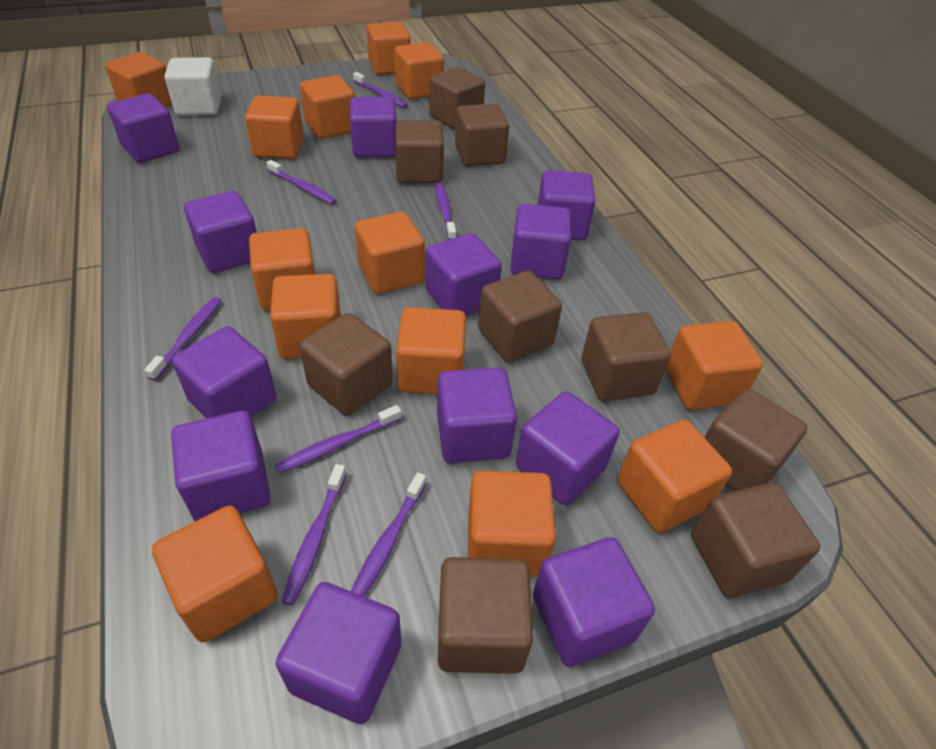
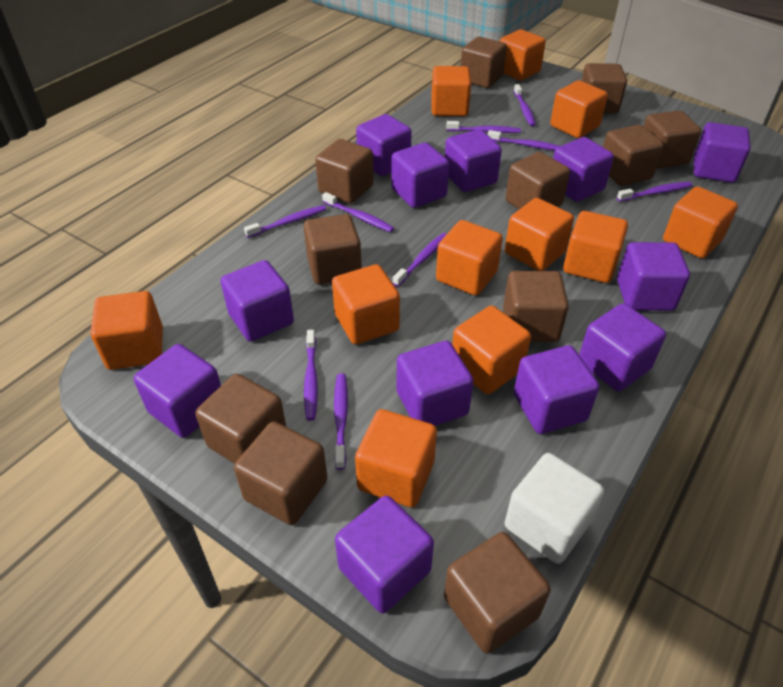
brown cube: [300,313,393,416] [395,120,444,184] [429,67,485,129] [438,557,534,674] [455,104,509,166] [478,271,562,362] [582,312,671,401] [691,482,820,598] [704,389,808,491] = 9 -> [195,374,286,464] [234,421,328,525] [303,214,362,285] [315,139,374,204] [444,532,551,654] [461,37,507,88] [503,271,569,342] [505,152,570,209] [582,63,627,114] [603,125,664,186] [643,110,701,169] = 11
orange cube: [105,52,172,107] [152,506,278,642] [245,95,304,159] [249,228,315,310] [270,274,341,359] [300,75,355,139] [355,212,425,294] [367,22,410,75] [394,42,444,99] [396,307,466,394] [468,471,556,577] [617,420,732,533] [666,321,763,410] = 13 -> [90,291,163,370] [332,264,400,344] [355,409,437,508] [431,66,471,116] [436,220,503,296] [452,306,531,394] [499,29,546,81] [505,198,574,271] [550,80,608,138] [563,211,628,283] [663,186,738,258] = 11
purple toothbrush: [144,297,221,381] [266,160,337,205] [275,405,402,473] [282,464,347,605] [351,472,426,597] [353,72,408,108] [435,182,456,240] = 7 -> [244,205,326,238] [304,330,318,421] [322,192,394,232] [334,373,348,470] [393,233,447,287] [446,121,521,133] [488,130,560,150] [514,84,536,126] [617,182,692,202] = 9

